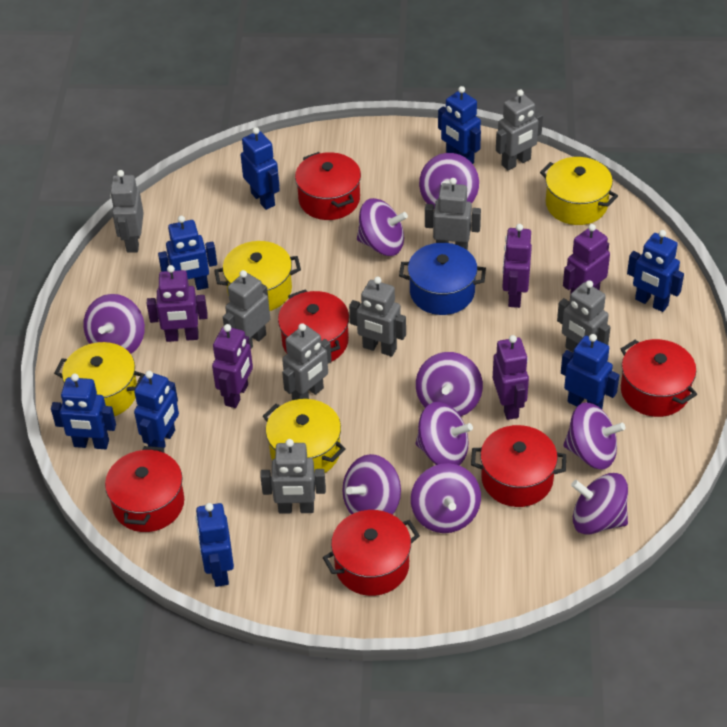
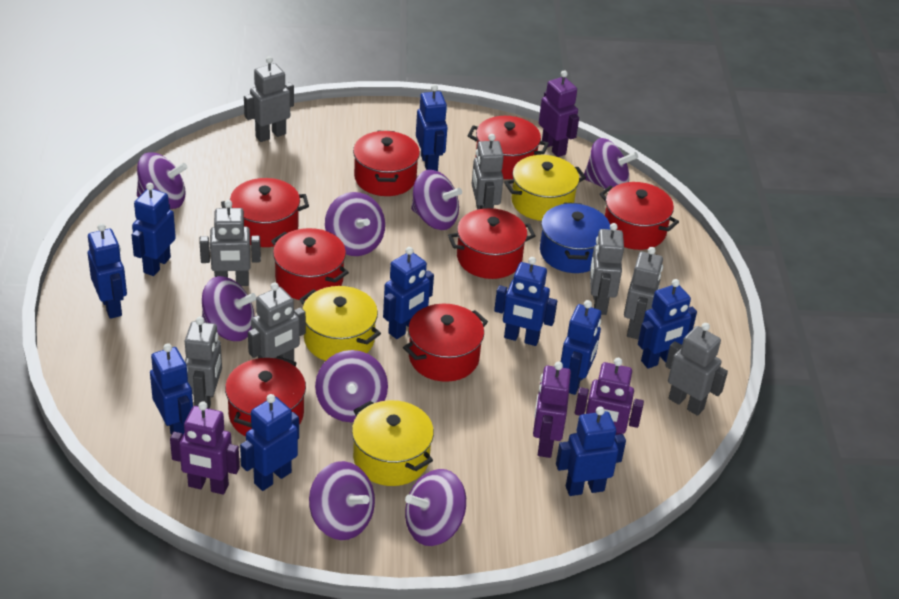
blue robot: [51,373,116,449] [134,371,179,452] [158,216,217,290] [195,503,234,587] [241,127,280,210] [438,86,481,164] [561,334,620,409] [627,230,684,312] = 8 -> [88,223,127,319] [132,183,176,276] [150,343,193,435] [240,394,299,491] [383,247,434,339] [416,84,448,171] [494,257,557,346] [556,406,626,496] [561,300,601,395] [638,279,697,369] = 10
purple robot: [147,265,208,342] [212,324,253,408] [493,335,529,420] [502,224,532,308] [563,224,610,295] = 5 -> [170,402,240,495] [533,362,571,458] [539,70,579,157] [575,358,644,435] = 4
purple spinning top: [83,294,145,354] [342,454,401,515] [357,198,408,256] [411,463,481,533] [416,352,483,416] [416,402,473,466] [419,153,479,208] [563,402,625,469] [571,473,628,534] = 9 -> [137,152,187,209] [202,276,257,341] [309,461,375,540] [315,350,388,422] [325,192,385,256] [405,469,466,546] [411,170,462,230] [584,138,638,191] = 8
red pot: [105,446,184,532] [278,289,349,362] [295,152,361,220] [323,510,420,596] [471,425,566,507] [621,339,697,417] = 6 -> [221,178,309,247] [225,356,306,437] [271,228,349,301] [353,131,420,196] [403,304,488,382] [448,208,535,279] [468,116,549,179] [599,182,679,250] = 8
yellow pot: [54,342,145,416] [214,241,301,311] [263,399,346,473] [540,157,618,225] = 4 -> [299,286,381,361] [352,400,434,486] [504,155,586,221] = 3

